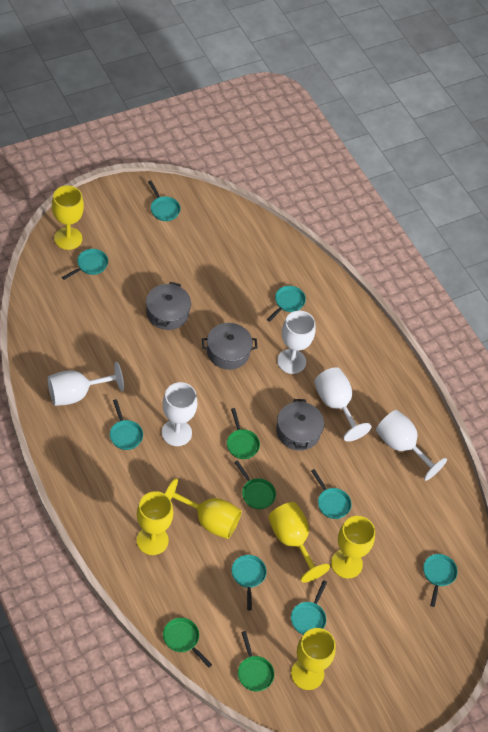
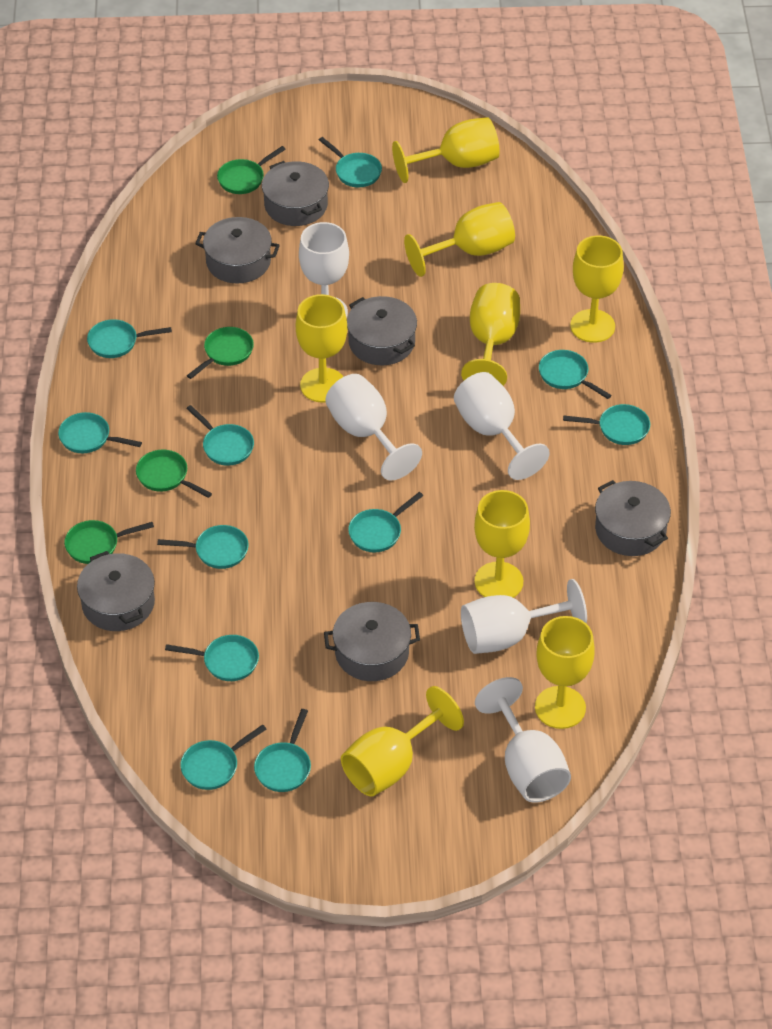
grey pot: [146,282,191,330] [202,323,258,370] [276,399,324,451] = 3 -> [77,551,155,631] [195,217,280,284] [262,161,329,226] [324,602,420,681] [347,296,417,365] [595,480,671,556] = 6
turquoise pan: [62,249,108,280] [110,399,143,450] [148,180,181,221] [231,555,267,610] [267,286,306,322] [291,580,327,635] [311,469,352,519] [423,554,458,607] = 8 -> [58,412,142,453] [87,319,172,358] [157,525,249,569] [165,635,259,681] [180,725,266,790] [186,405,254,466] [254,709,311,792] [319,137,382,187] [348,492,423,552] [539,350,612,399] [563,404,650,445] = 11
yellow goblet: [52,185,84,250] [136,491,173,555] [165,478,242,539] [268,502,330,583] [291,628,336,690] [331,516,375,578] = 6 -> [296,294,347,403] [341,686,464,797] [392,117,500,183] [404,202,515,277] [461,283,520,386] [474,490,530,598] [535,616,595,729] [570,236,624,343] = 8

